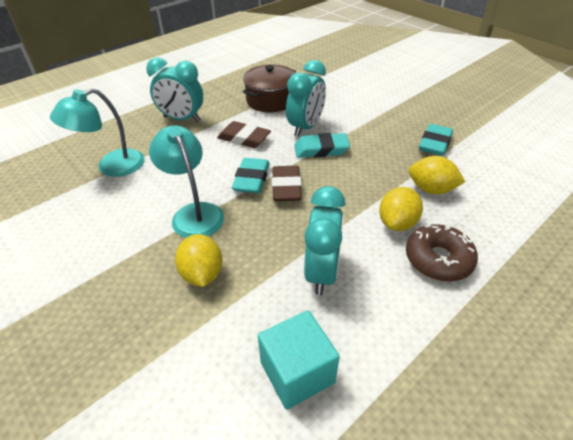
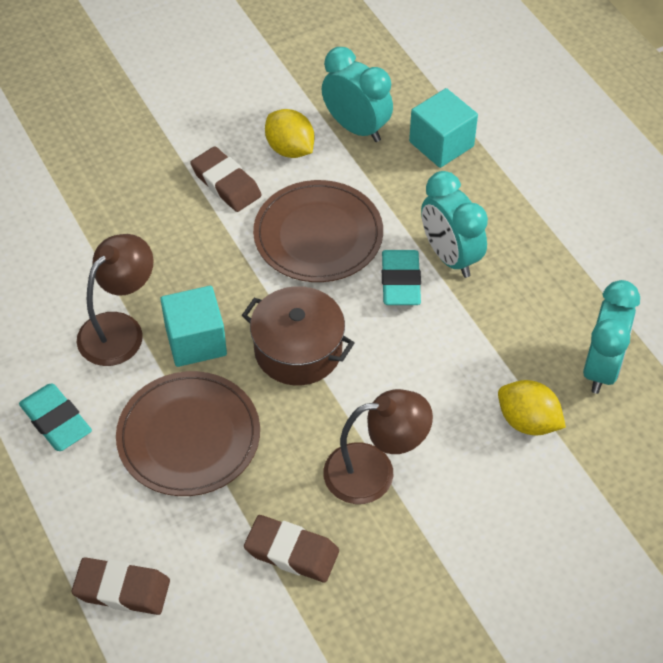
brown donut: [406,224,478,282] = 1 -> none = 0
brown eraser: [217,121,271,148] [272,166,302,201] = 2 -> [72,557,170,615] [190,146,262,212] [244,515,339,583] = 3
brown lamp: none = 0 -> [77,234,154,366] [323,389,433,504] = 2
brown plate: none = 0 -> [116,371,260,496] [253,180,383,282] = 2
turquoise cube: [258,310,340,410] = 1 -> [160,286,227,367] [409,88,478,168] = 2
turquoise eraser: [232,158,270,193] [294,133,350,158] [419,124,453,156] = 3 -> [19,384,92,451] [382,250,421,305] = 2
turquoise lamp: [50,88,145,177] [149,125,224,238] = 2 -> none = 0
yellow lemon: [175,234,222,287] [379,187,423,231] [409,156,465,194] = 3 -> [265,109,314,158] [498,380,566,436] = 2

